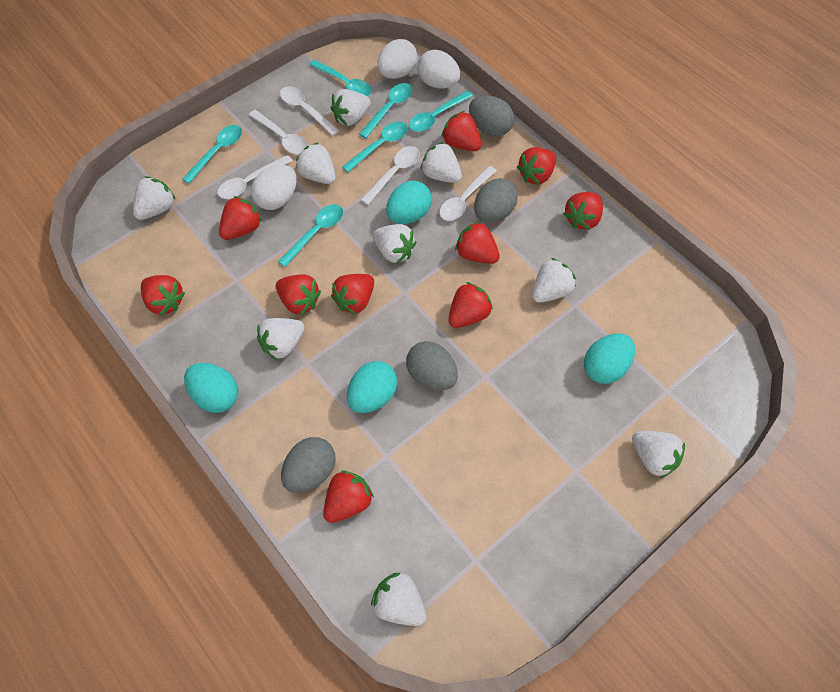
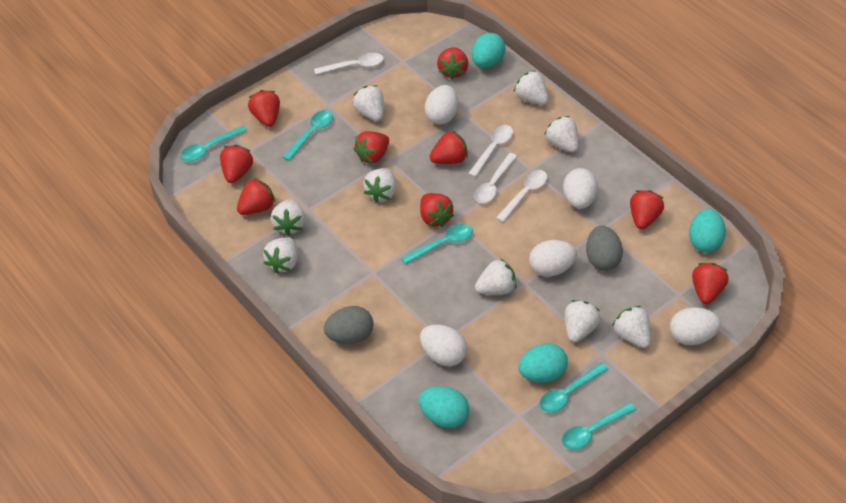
grey egg: [281,437,336,493] [406,341,458,391] [469,96,514,137] [474,178,518,223] = 4 -> [324,306,374,344] [586,226,623,271] = 2
red strawberry: [141,275,185,316] [219,196,262,240] [276,274,321,316] [323,470,374,523] [331,274,374,315] [441,111,482,151] [448,282,493,328] [455,221,500,264] [517,147,556,185] [563,192,603,230] = 10 -> [220,145,253,183] [237,178,276,215] [248,90,280,127] [354,131,389,164] [420,193,454,227] [430,131,468,164] [437,47,468,80] [630,190,664,229] [692,263,729,304] = 9
turquoise spoon: [182,125,242,184] [278,204,343,267] [310,60,372,96] [342,121,408,173] [359,83,412,138] [409,90,473,132] = 6 -> [180,125,247,162] [283,110,333,161] [401,224,473,264] [539,362,608,413] [562,402,636,450] = 5
white egg: [251,165,297,210] [377,39,418,79] [417,50,460,89] = 3 -> [420,325,467,366] [425,85,458,125] [529,240,577,277] [563,168,598,209] [670,307,721,345] = 5
white spoon: [217,155,293,199] [249,110,307,155] [280,86,339,136] [361,146,420,205] [439,166,497,221] = 5 -> [314,53,384,75] [468,125,513,177] [474,153,517,203] [496,170,547,222] = 4

